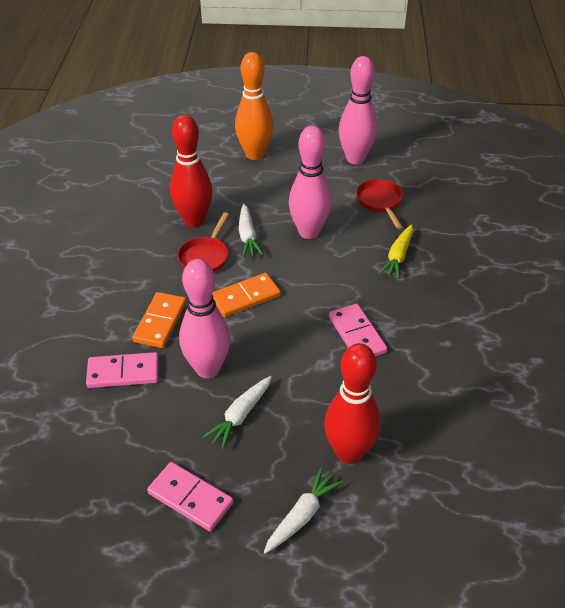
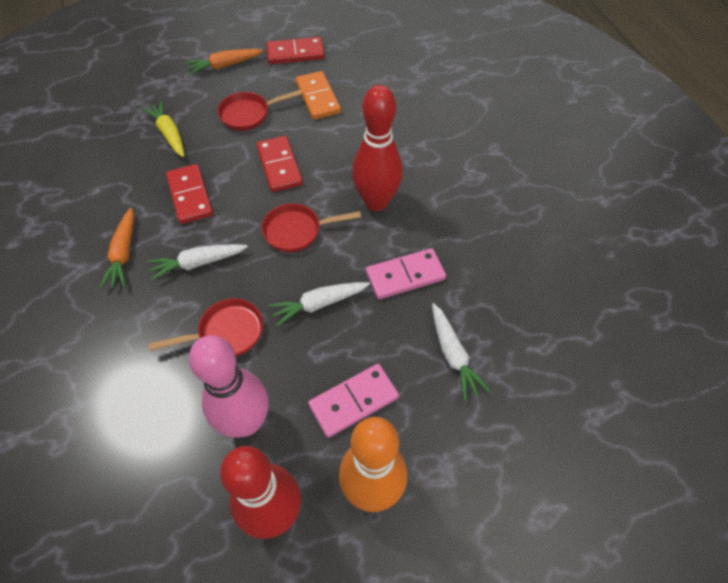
orange carrot: none = 0 -> [99,208,134,288] [185,49,263,75] = 2
orange domino: [132,292,187,348] [212,273,281,317] = 2 -> [296,71,341,120] = 1
pink bowling pin: [179,259,230,378] [289,126,332,239] [339,56,377,164] = 3 -> [189,335,268,438] = 1
pink domino: [86,352,159,388] [147,462,233,531] [329,303,387,356] = 3 -> [308,364,399,438] [366,248,446,299] = 2
red domino: none = 0 -> [166,164,213,224] [256,136,303,192] [266,37,325,64] = 3
red pan: [178,212,229,272] [356,179,403,229] = 2 -> [149,298,263,356] [217,89,302,131] [261,203,361,252] = 3

